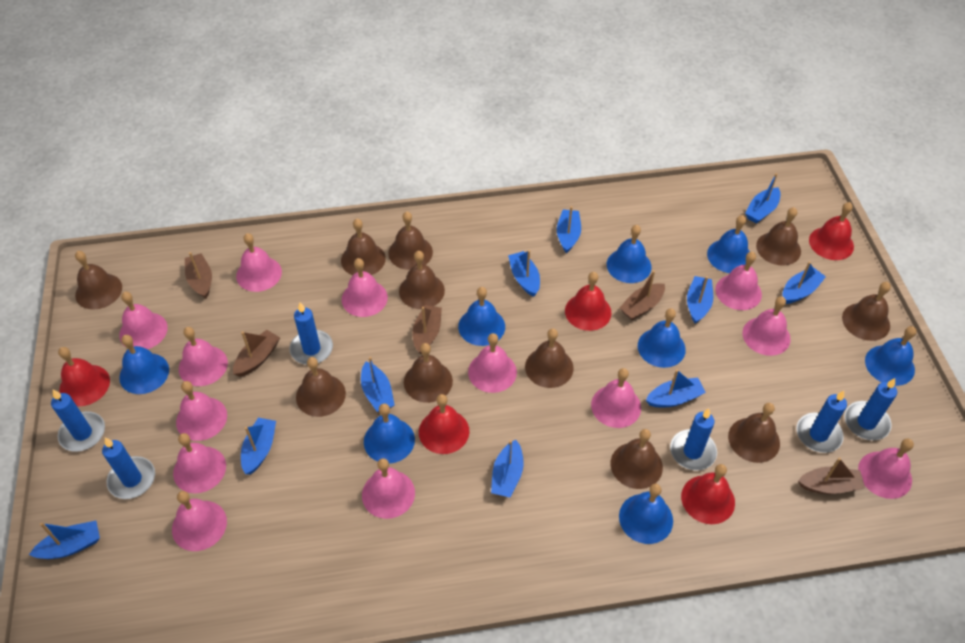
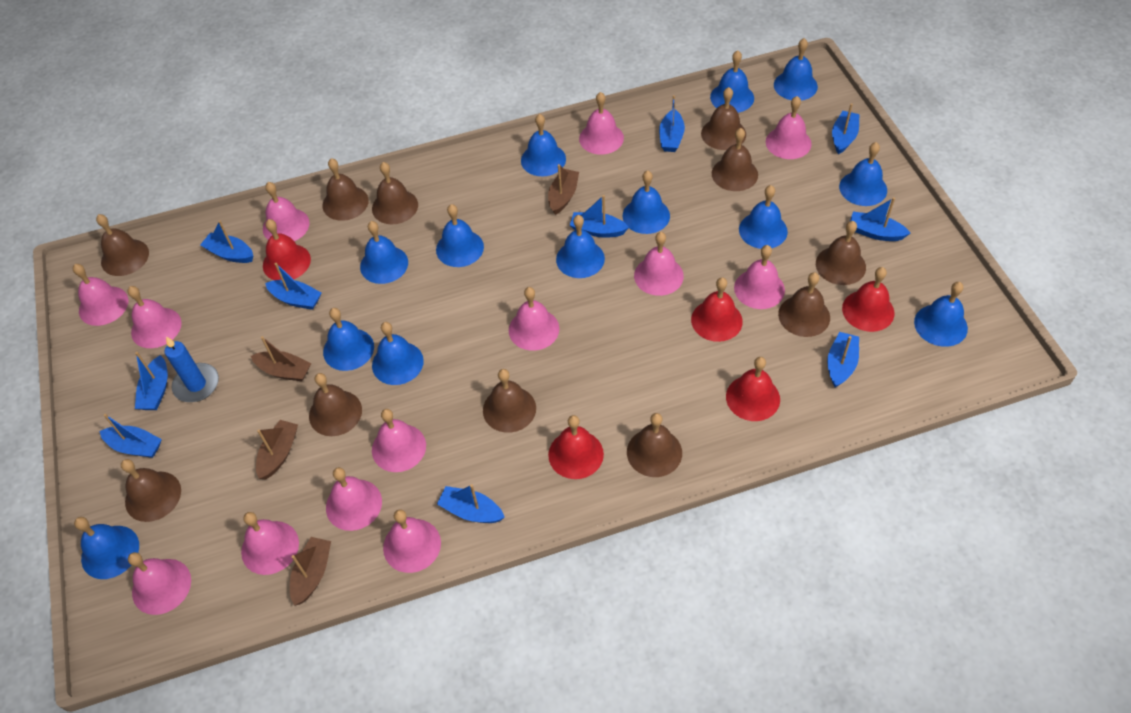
blue bell: [119,335,169,394] [364,404,415,464] [458,287,505,346] [607,225,652,283] [619,484,673,544] [638,308,686,368] [707,215,750,273] [865,326,917,386] = 8 -> [74,517,139,579] [323,308,374,371] [360,221,408,284] [372,322,424,385] [436,204,484,267] [521,114,566,176] [556,215,605,278] [623,171,670,234] [710,50,754,113] [739,185,788,249] [774,38,818,100] [839,142,887,206] [914,282,968,347] = 13
blue candle: [51,390,105,452] [102,438,155,499] [290,302,333,365] [670,409,717,471] [796,391,847,453] [845,378,897,440] = 6 -> [165,337,219,402] = 1
brown boat: [185,252,212,299] [233,330,280,377] [412,305,442,354] [620,270,665,320] [798,458,865,494] = 5 -> [251,336,311,381] [256,420,298,480] [290,537,331,606] [548,164,579,215] = 4

